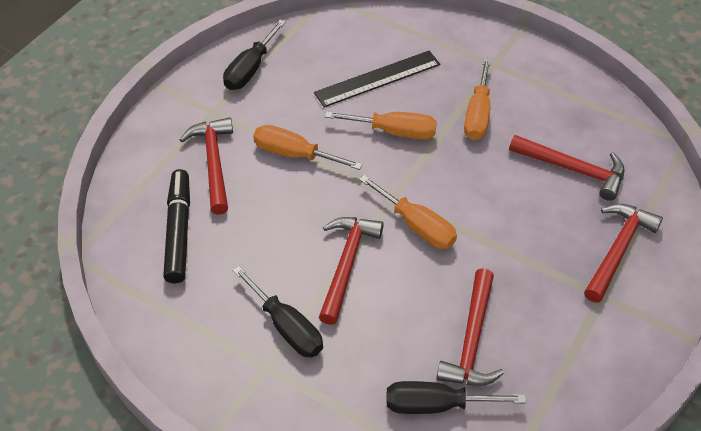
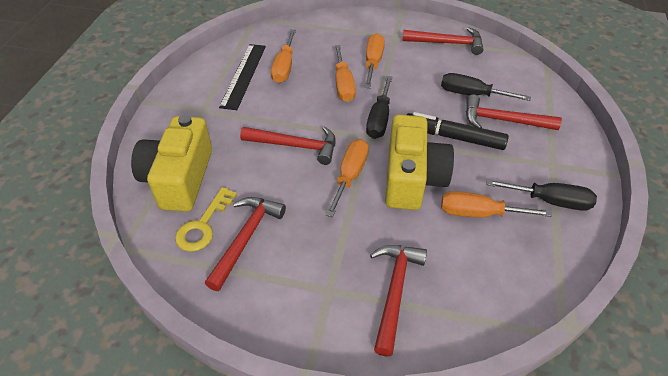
orange screwdriver: [253,125,363,170] [325,111,437,140] [359,175,457,249] [464,58,491,140] = 4 -> [271,30,296,83] [326,139,369,217] [335,45,356,102] [364,33,385,88] [441,191,552,218] = 5
yellow camera: none = 0 -> [131,115,212,212] [385,115,454,210] = 2
yellow key: none = 0 -> [175,187,237,252] = 1

